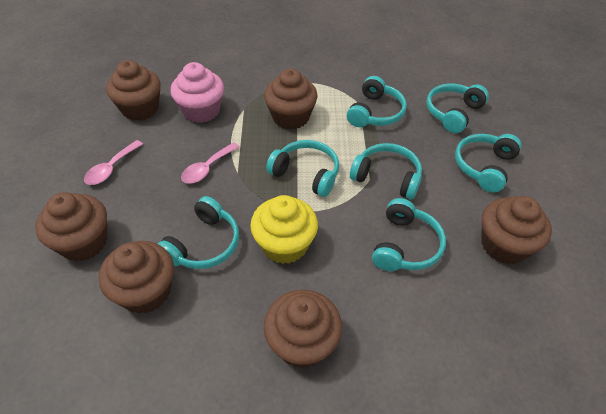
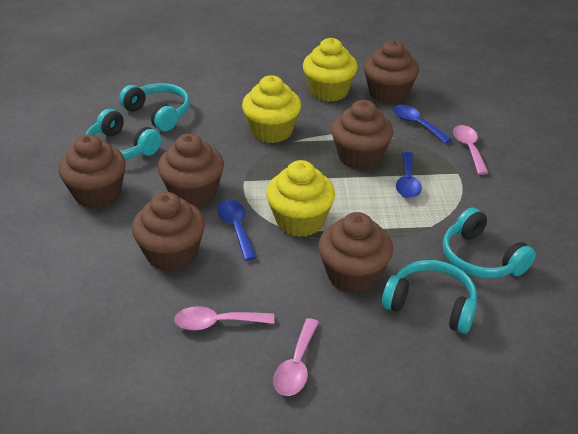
blue spoon: none = 0 -> [218,200,257,261] [393,105,452,144] [396,151,422,198] = 3
pink cupcake: [171,62,224,123] = 1 -> none = 0
pink spoon: [84,140,143,185] [181,142,239,184] = 2 -> [174,306,274,330] [273,318,319,396] [453,125,489,175] = 3
turquoise headphones: [158,196,239,269] [266,140,339,197] [347,76,407,127] [350,143,422,200] [372,198,446,271] [426,84,489,133] [455,134,522,193] = 7 -> [85,109,161,160] [119,83,190,131] [382,260,477,334] [443,207,536,278] = 4
yellow cupcake: [250,195,318,264] = 1 -> [242,75,301,143] [266,160,335,237] [303,38,358,102] = 3

